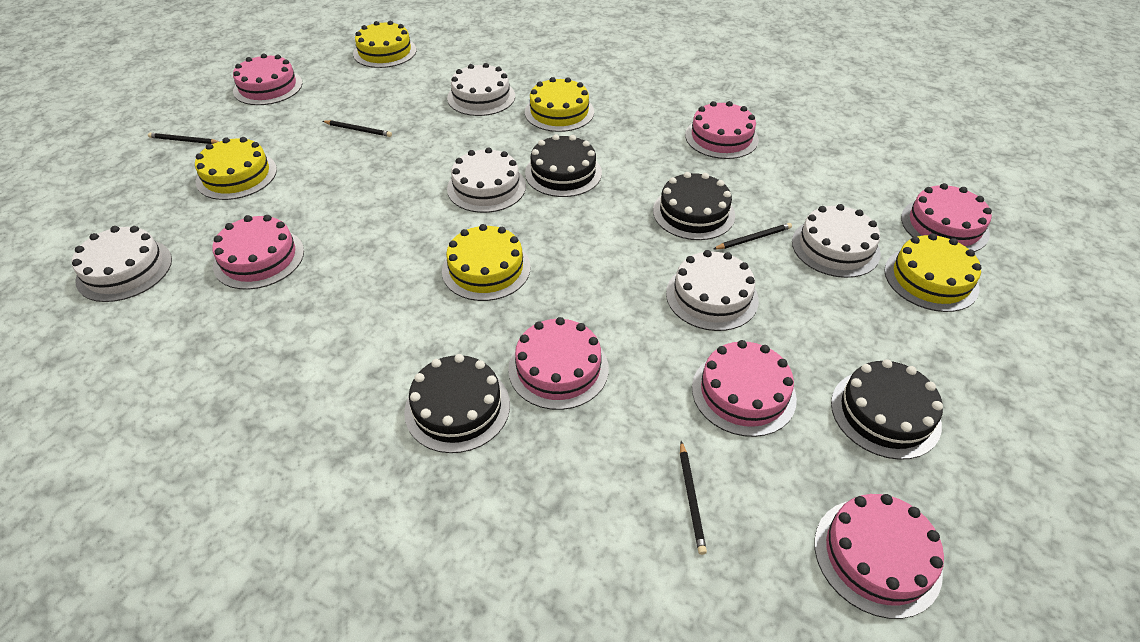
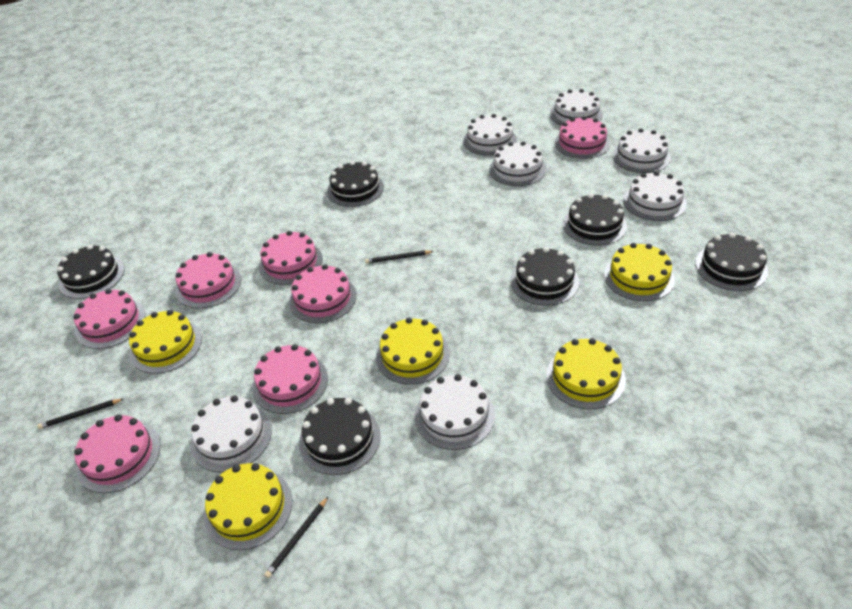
black cake: [404,354,510,453] [525,134,602,197] [653,172,735,240] [831,359,943,460] = 4 -> [57,245,124,299] [299,398,381,475] [327,161,384,207] [510,247,579,306] [563,194,627,246] [695,233,768,291] = 6
black pencil: [148,133,220,144] [323,120,392,137] [680,441,707,555] [713,223,792,249] = 4 -> [37,399,123,429] [264,496,329,578] [365,250,434,264] = 3
white cake: [72,226,172,302] [447,63,515,116] [447,147,526,213] [666,250,759,331] [792,204,881,278] = 5 -> [191,396,272,473] [415,374,495,450] [463,114,517,156] [489,141,546,186] [550,89,603,126] [612,128,671,173] [623,171,687,221] = 7

